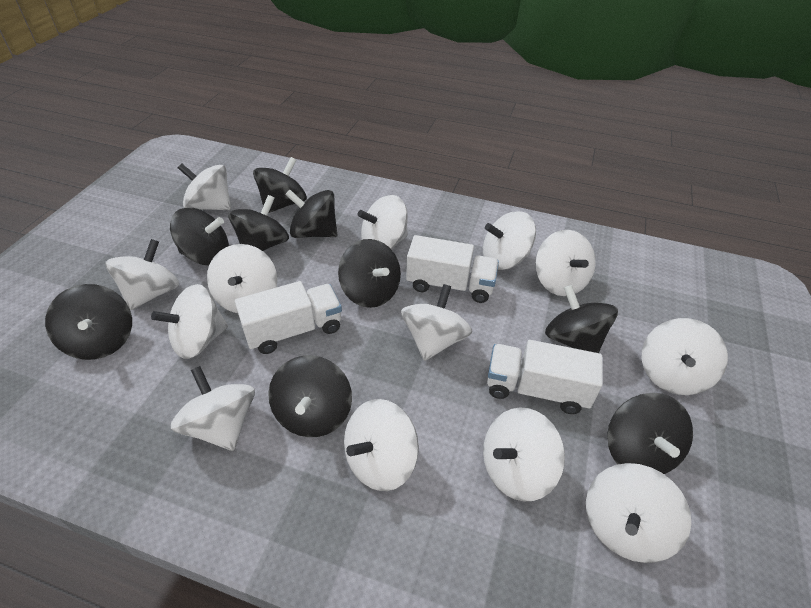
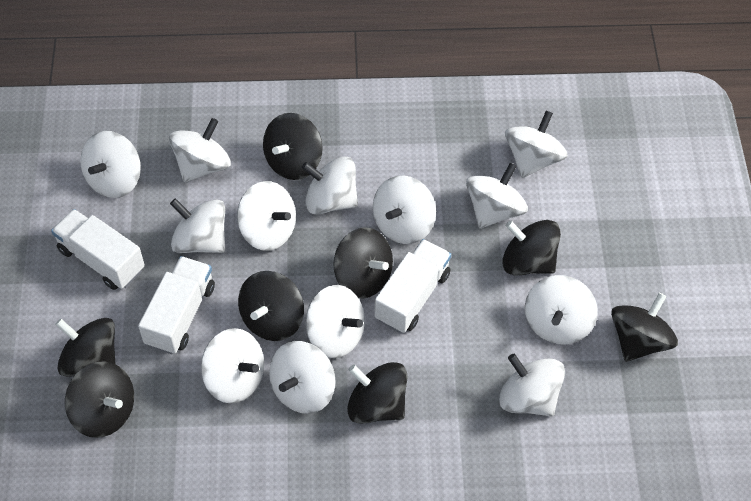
black spinning top: [45,284,132,360] [170,208,229,266] [228,195,289,251] [253,157,307,213] [268,355,352,437] [285,190,337,238] [338,239,401,308] [545,285,618,353] [607,393,693,474] = 9 -> [55,318,115,377] [65,361,134,438] [238,271,304,341] [263,113,323,180] [333,227,393,299] [347,362,408,424] [502,220,561,276] [611,293,678,362] = 8

